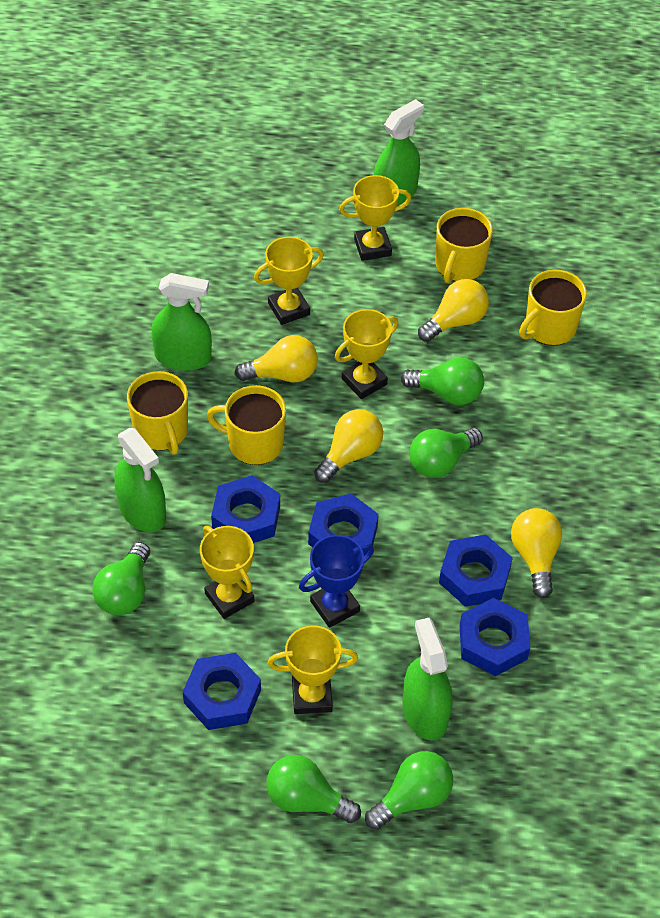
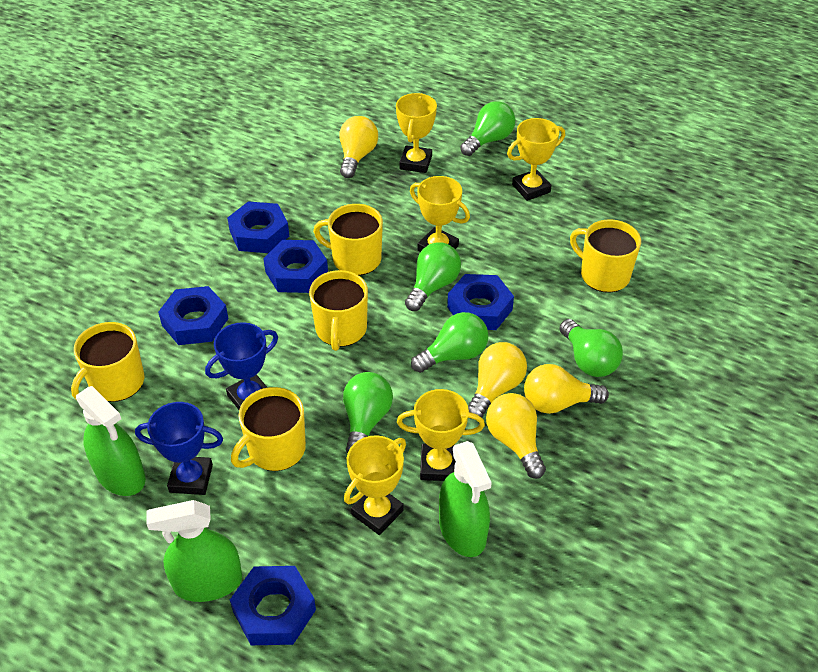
blue trophy: [299,535,374,628] = 1 -> [135,402,223,495] [205,322,278,410] = 2
green spray bottle: [114,428,166,532] [151,273,212,371] [373,99,424,206] [403,618,452,741] = 4 -> [76,386,146,496] [146,500,242,602] [439,441,492,557] = 3
yellow mug: [127,371,188,455] [207,385,286,465] [435,208,493,283] [519,270,587,346] = 4 -> [71,322,144,402] [231,387,306,471] [309,270,368,351] [313,204,383,275] [570,219,641,293] = 5

